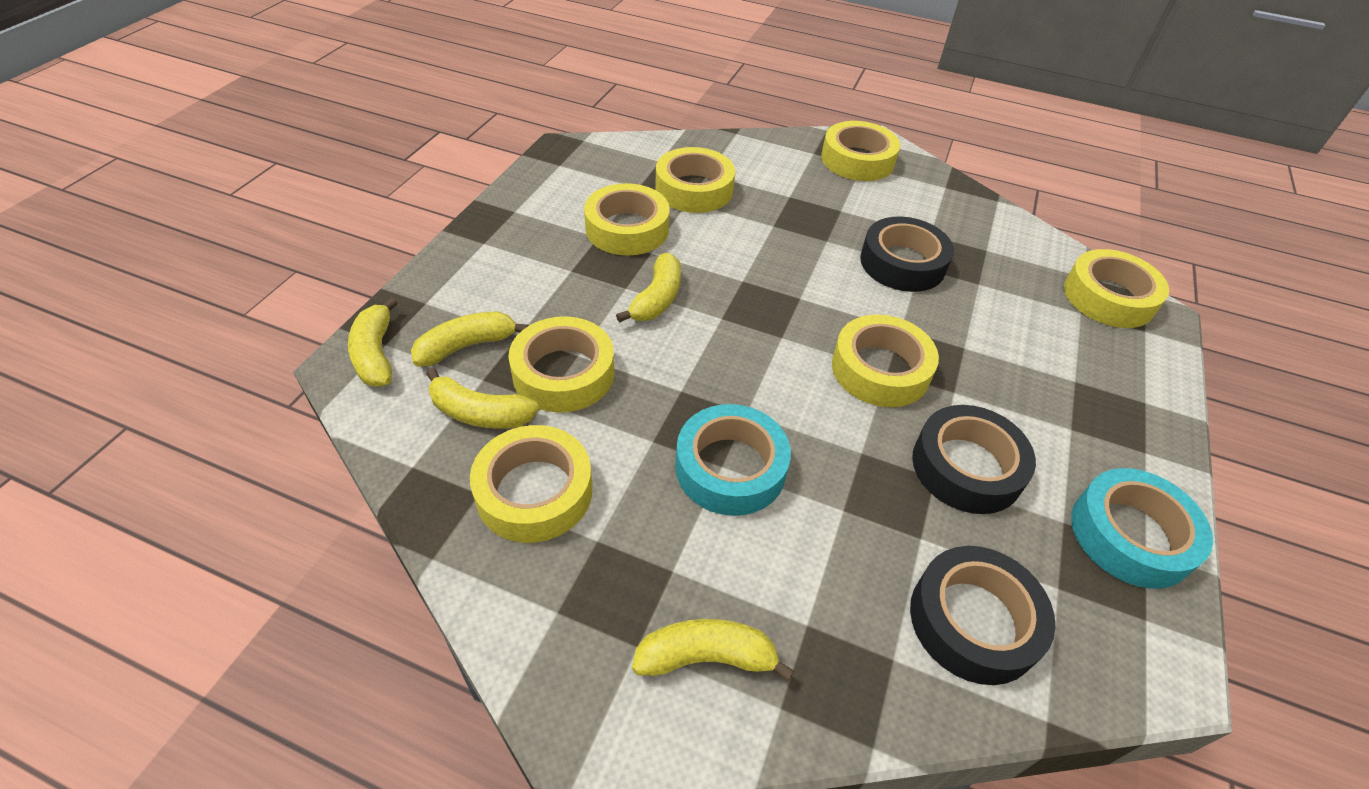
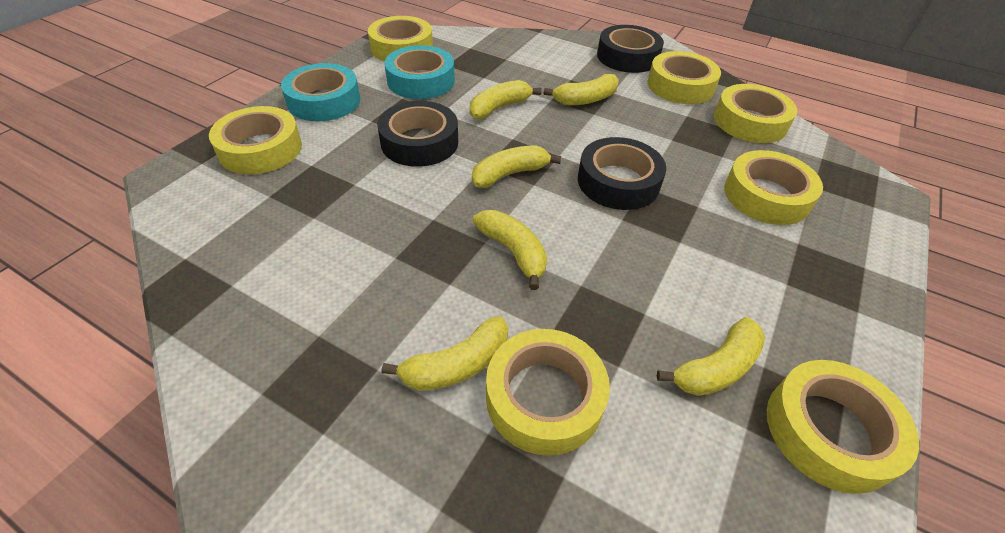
yellow banana: [348,298,398,387] [411,311,529,367] [426,368,539,429] [616,253,681,323] [632,619,794,682] = 5 -> [382,316,508,391] [470,80,542,119] [472,145,561,188] [473,210,547,290] [544,74,619,105] [657,317,765,396] = 6

